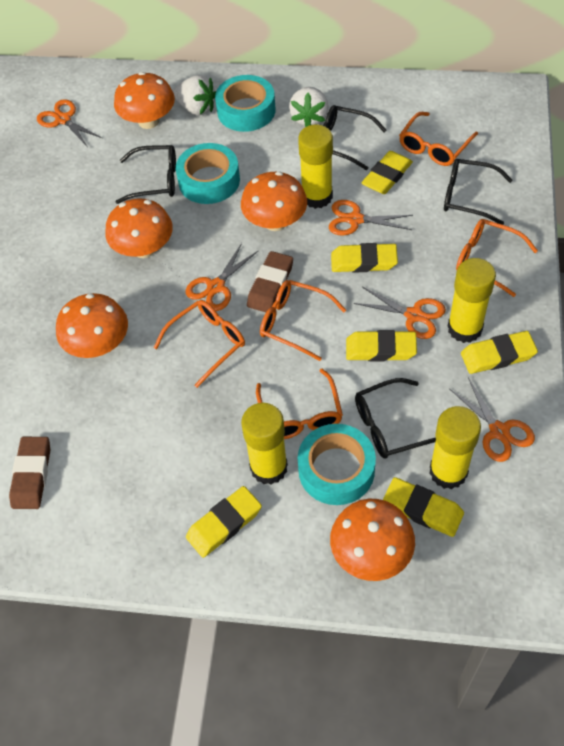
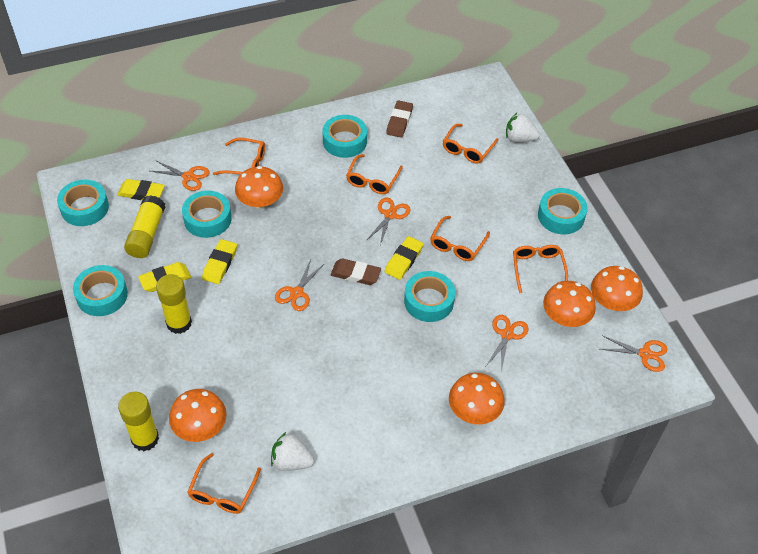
black glasses: [116,145,176,204] [323,105,387,170] [355,378,436,458] [444,159,513,225] = 4 -> none = 0
orange glasses: [154,300,245,388] [256,369,343,439] [260,280,346,361] [399,112,478,166] [456,219,538,297] = 5 -> [188,453,261,514] [213,138,265,175] [346,154,403,194] [430,216,490,261] [443,124,498,164] [513,245,568,293] = 6
turquoise tape: [176,143,240,204] [215,75,275,132] [298,424,376,505] = 3 -> [57,180,109,226] [73,265,128,316] [182,191,232,238] [322,115,367,158] [404,271,455,322] [538,188,588,234] = 6
yellow eraser: [186,486,262,558] [331,243,398,273] [346,330,417,361] [362,151,413,194] [383,477,464,537] [461,331,538,374] = 6 -> [117,179,165,200] [138,262,191,292] [202,239,237,284] [385,236,423,280] = 4
yellow glue stick: [241,403,288,485] [298,124,333,209] [429,406,481,489] [447,258,496,343] = 4 -> [118,392,159,451] [124,195,166,258] [156,274,192,334] = 3

